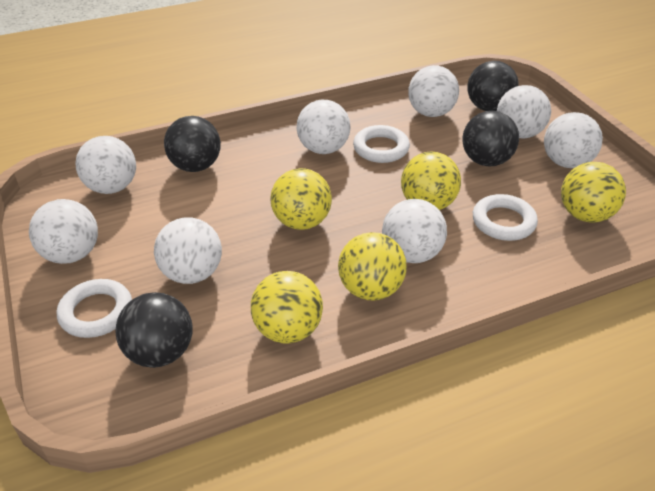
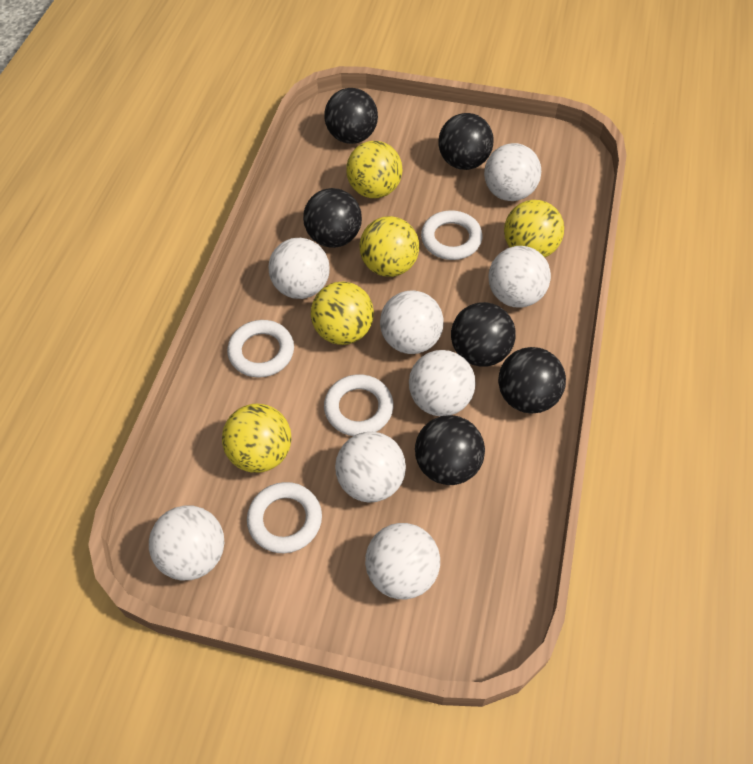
black ball: [116,292,193,368] [164,116,221,172] [462,111,519,167] [467,61,519,111] = 4 -> [303,188,362,248] [324,88,378,144] [415,415,485,485] [438,113,494,170] [451,302,516,367] [498,347,566,414] = 6
white ring: [57,279,132,338] [353,125,410,163] [473,194,538,241] = 3 -> [227,320,294,378] [247,482,322,553] [324,374,393,436] [421,210,482,260] = 4

